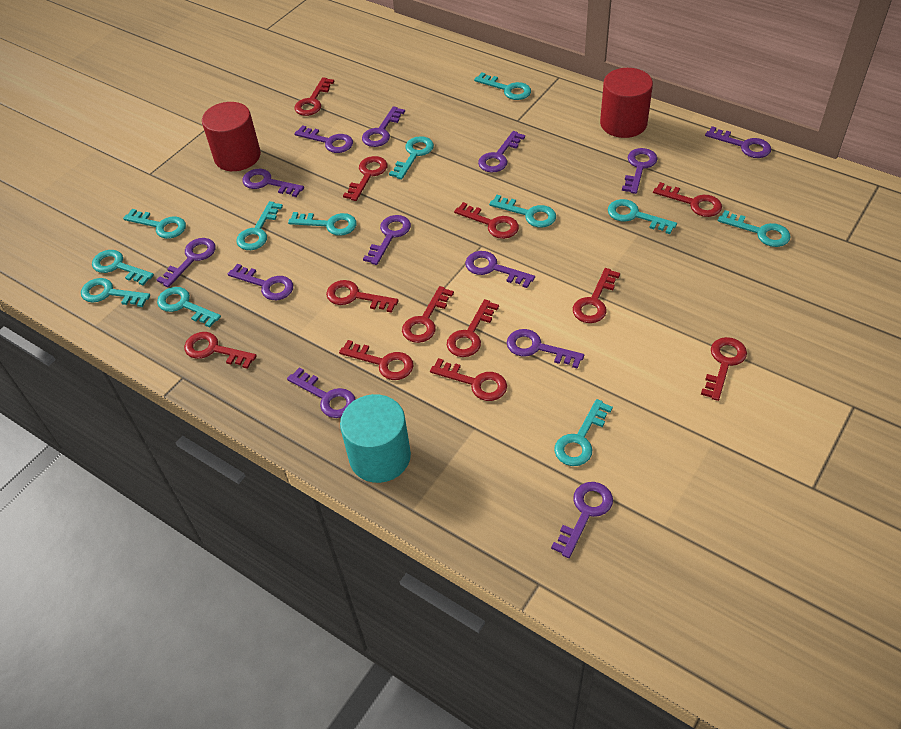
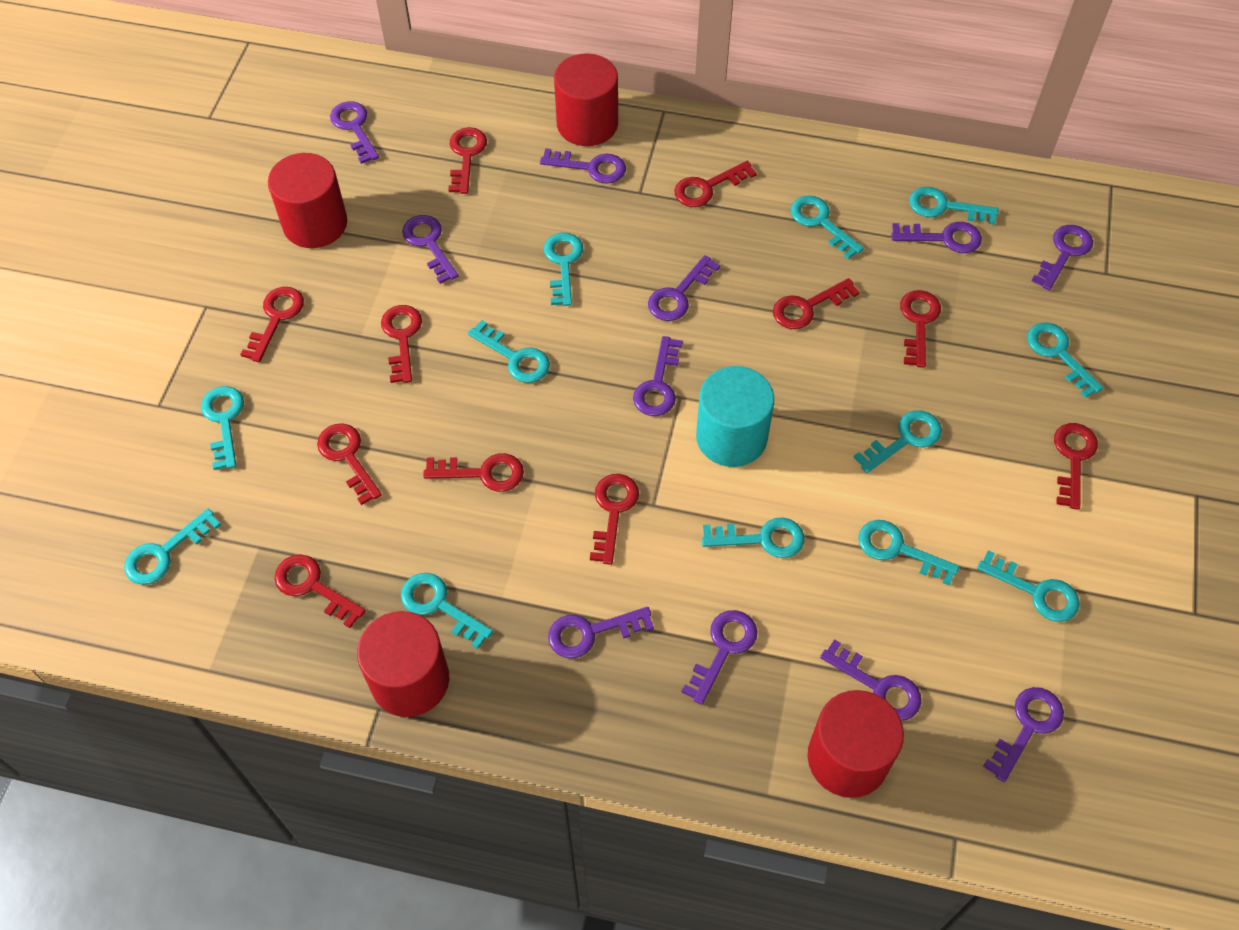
purple key: [157,238,216,287] [228,264,293,300] [242,169,304,197] [287,367,356,418] [294,125,353,153] [362,106,405,147] [363,215,411,265] [465,251,535,288] [478,131,525,173] [507,329,584,369] [551,482,613,558] [622,148,658,194] [705,126,771,158] = 13 -> [330,101,379,164] [402,215,459,284] [540,148,626,184] [548,607,654,658] [633,336,683,416] [648,255,720,321] [682,610,757,705] [820,639,921,721] [891,222,982,253] [983,687,1064,782] [1032,225,1093,291] = 11
red cylinder: [202,102,261,171] [600,68,653,138] = 2 -> [268,153,347,248] [357,611,449,717] [554,53,618,146] [807,690,904,798] = 4
red key: [184,332,257,369] [294,77,335,116] [326,280,398,313] [339,340,414,380] [343,156,388,201] [402,286,454,343] [430,358,507,401] [447,299,499,357] [454,202,519,239] [573,268,620,323] [653,182,722,217] [701,337,747,401] = 12 -> [240,287,304,362] [274,554,366,628] [317,423,382,505] [381,305,422,383] [423,453,524,492] [448,127,487,194] [590,474,639,565] [674,161,757,207] [773,278,860,329] [900,290,941,368] [1054,423,1098,510] = 11

